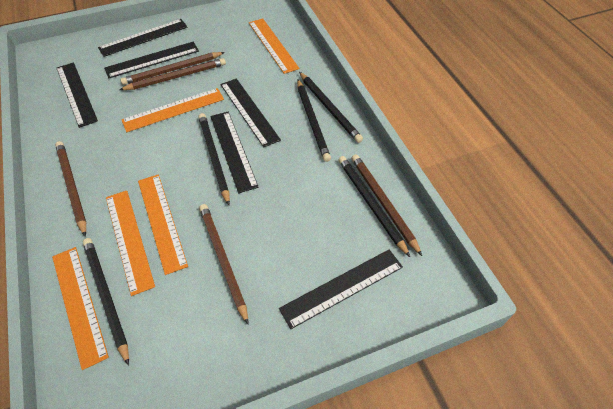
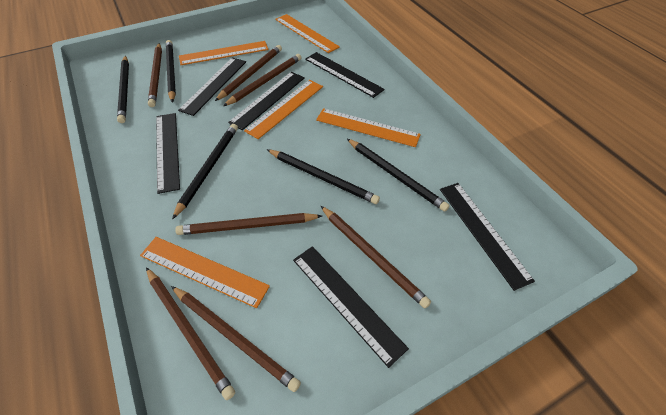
brown pencil: [55,141,86,237] [119,58,226,90] [120,52,225,85] [199,204,248,324] [351,154,422,256] = 5 -> [146,267,235,400] [148,43,162,107] [171,286,301,392] [175,213,322,235] [215,45,282,101] [223,54,302,106] [321,206,431,308] = 7

